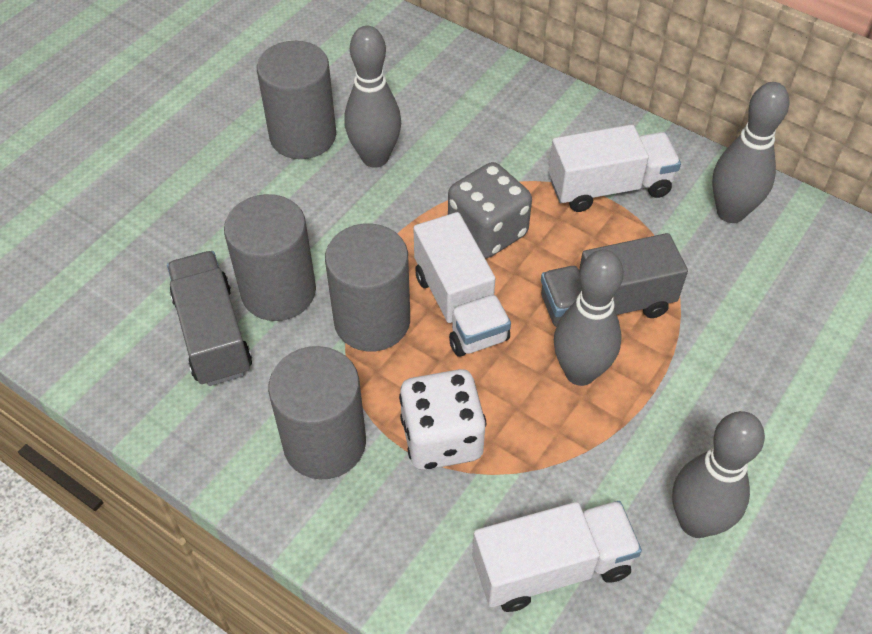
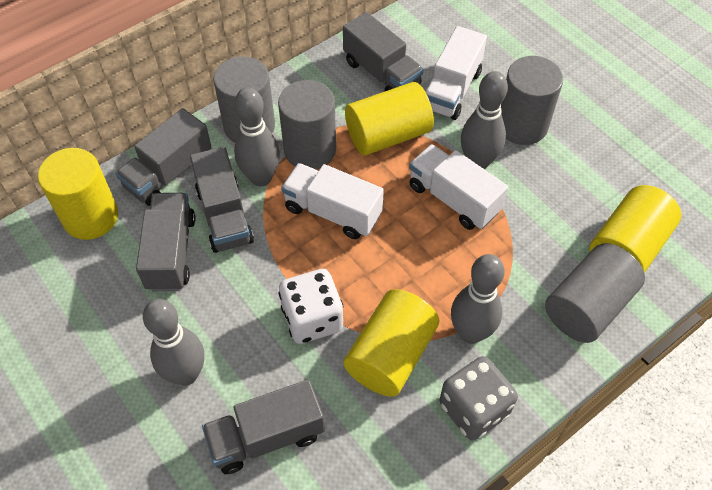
grey truck: [167,251,252,386] [541,233,688,327] = 2 -> [116,108,212,206] [136,193,196,291] [190,147,254,253] [202,379,325,474] [343,12,423,91] = 5
yellow cylinder: none = 0 -> [38,148,118,240] [343,289,439,397] [345,82,434,155] [589,185,681,273] = 4

